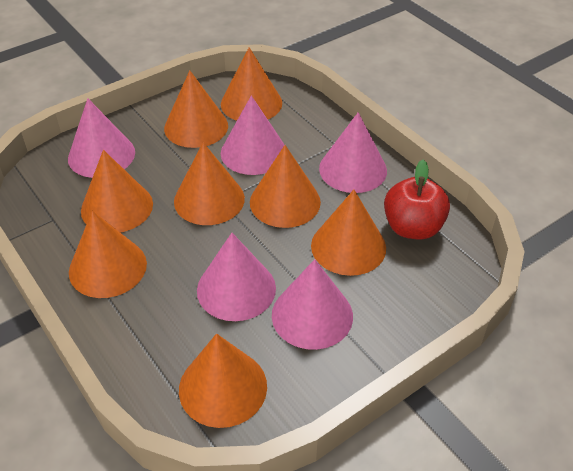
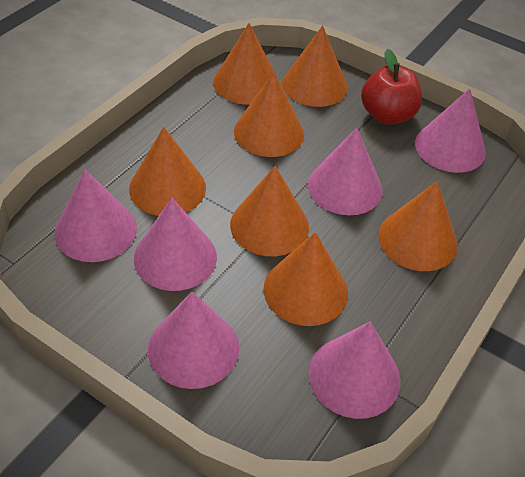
orange cone: [69,211,147,298] [81,150,153,232] [164,70,228,148] [174,142,245,225] [179,334,267,428] [221,47,282,121] [250,145,321,228] [311,190,386,276] = 8 -> [129,127,206,216] [213,23,279,105] [230,166,309,256] [234,72,304,157] [263,232,348,326] [282,26,348,107] [378,181,458,271] = 7
pink cone: [68,98,135,178] [197,233,276,321] [221,95,284,175] [272,259,353,350] [319,112,387,193] = 5 -> [55,170,137,262] [134,198,217,291] [148,292,239,389] [308,128,382,215] [308,322,401,419] [415,88,486,173] = 6

